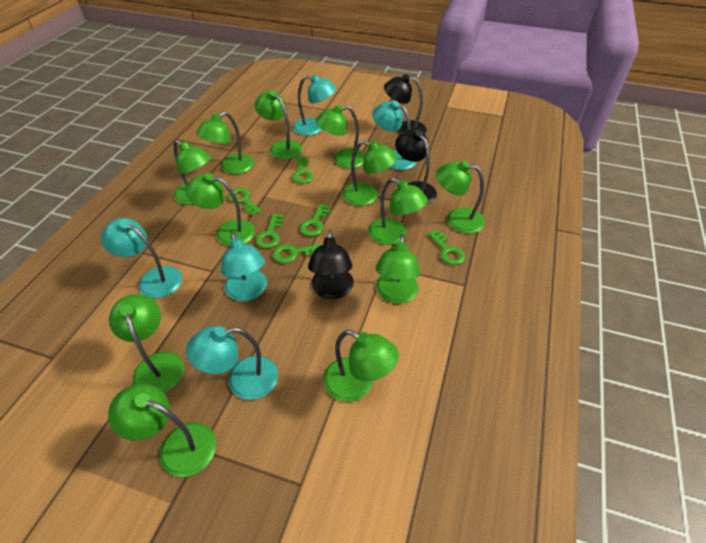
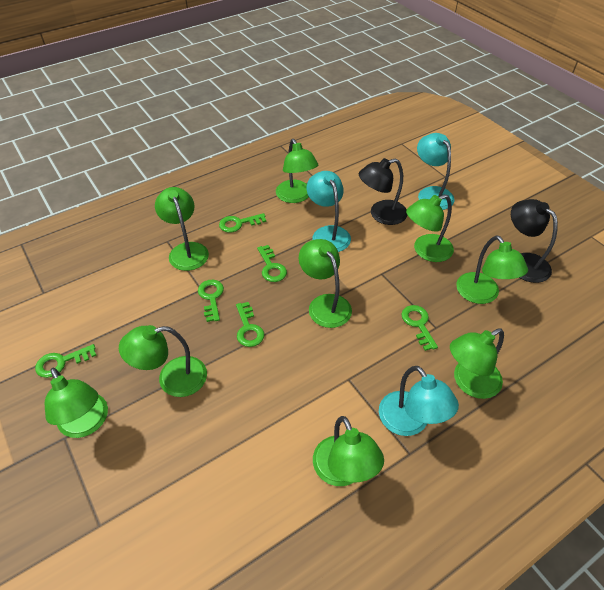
black lamp: [308,230,354,299] [384,74,427,135] [395,129,437,204] = 3 -> [359,158,407,225] [511,199,558,283] = 2
green lamp: [108,384,216,477] [109,294,184,393] [174,140,211,205] [185,173,255,246] [196,112,254,174] [255,90,302,159] [316,105,364,169] [323,330,399,402] [342,140,397,206] [368,178,428,245] [375,234,420,304] [436,161,485,234] = 12 -> [45,368,108,438] [119,325,207,397] [155,187,209,271] [276,139,318,203] [299,239,352,328] [313,416,384,486] [406,194,454,262] [450,328,504,399] [456,235,528,304] = 9
turquoise lamp: [101,218,182,298] [186,326,278,400] [221,232,267,301] [293,74,336,136] [372,101,417,170] = 5 -> [307,171,351,252] [379,366,459,436] [417,133,455,210] = 3

